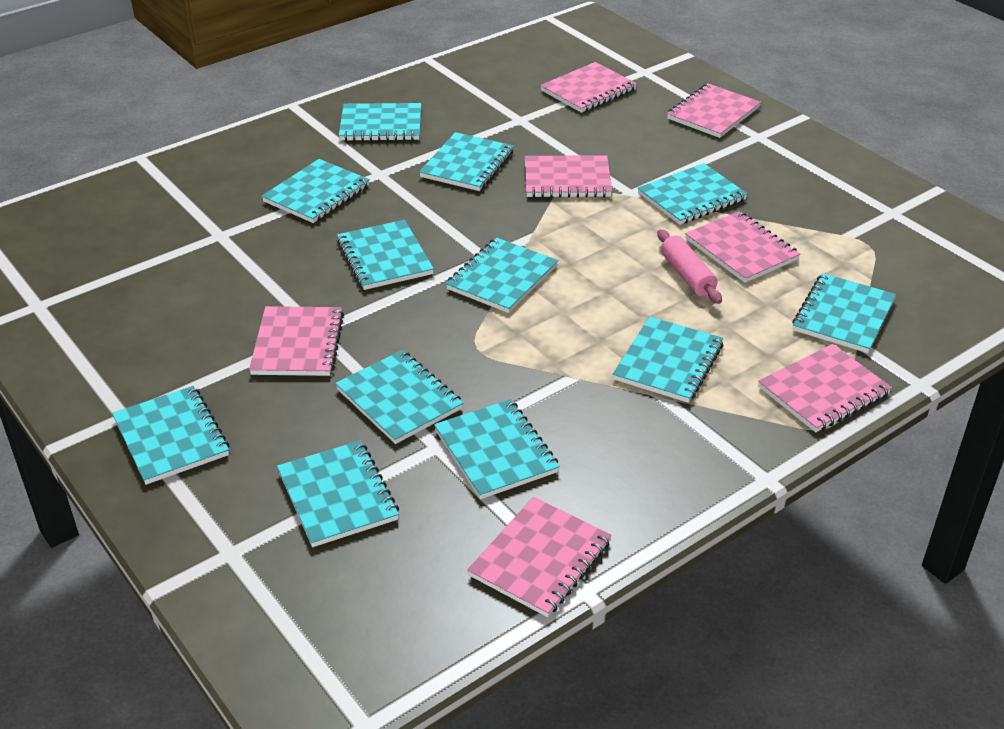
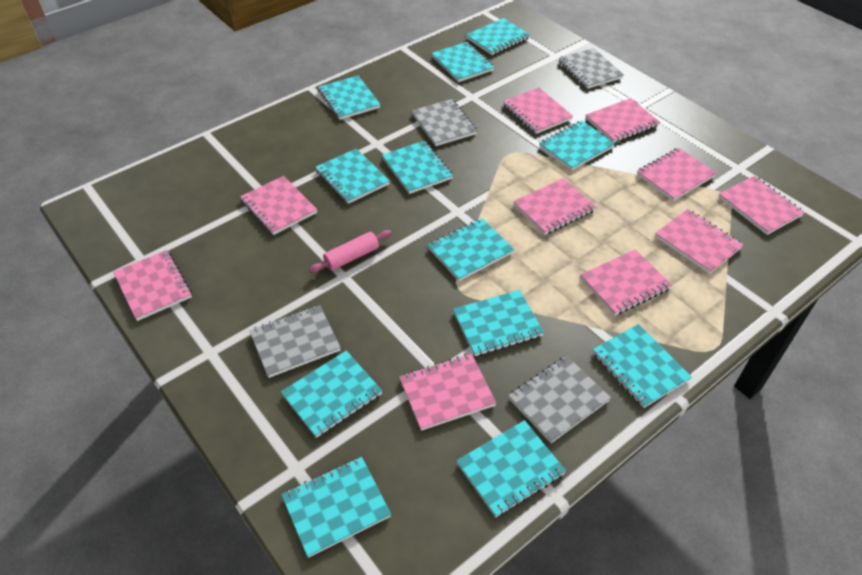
grey notebook: none = 0 -> [249,305,341,378] [411,99,477,146] [508,356,611,443] [559,48,624,89] = 4
pink notebook: [249,306,344,376] [467,497,612,617] [525,155,612,198] [540,62,637,113] [667,83,761,138] [685,211,800,283] [758,344,892,432] = 7 -> [113,250,192,321] [240,176,317,235] [399,354,496,431] [503,87,573,134] [513,178,596,235] [580,249,672,315] [586,98,660,143] [637,148,717,201] [655,209,744,274] [718,176,805,235] = 10

